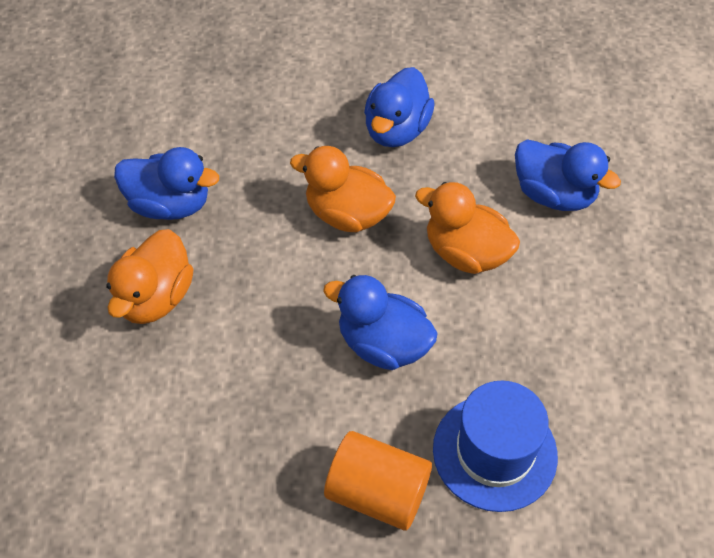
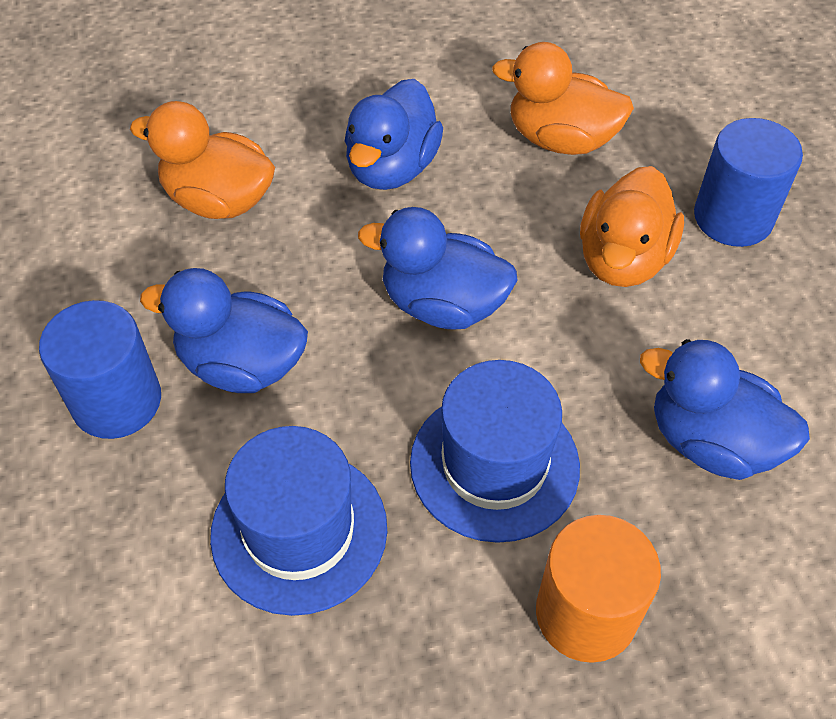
blue cylinder: none = 0 -> [39,300,161,439] [694,118,803,247] = 2
blue hat: [433,381,558,512] = 1 -> [210,426,387,616] [410,360,580,543] = 2

